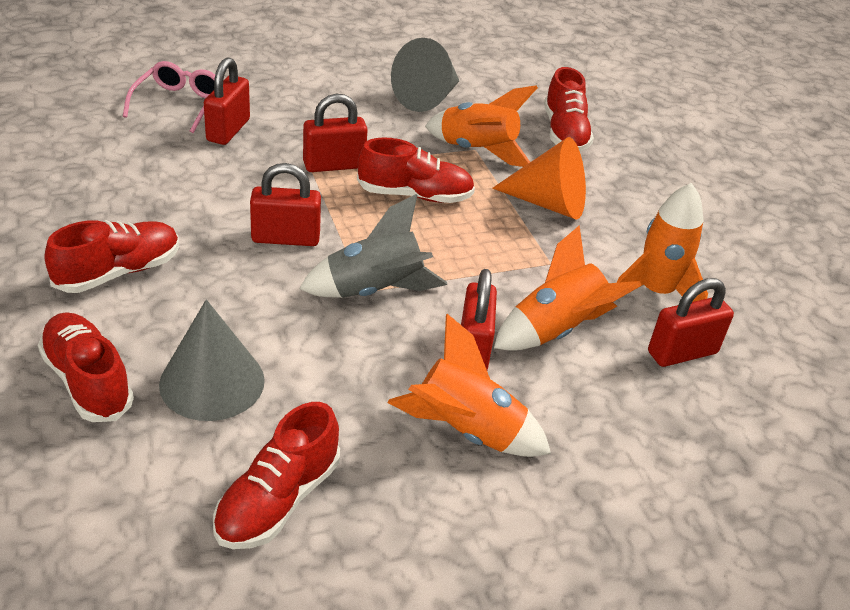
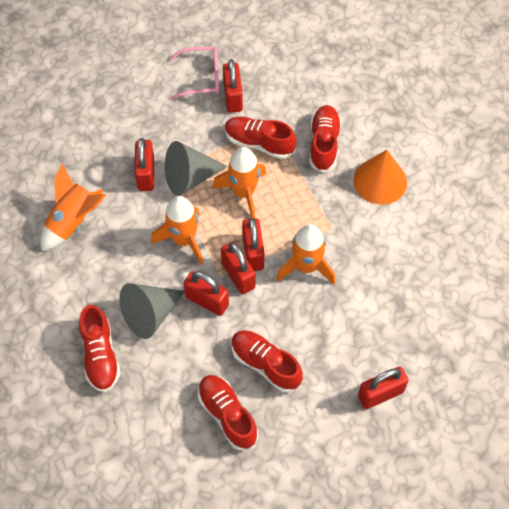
grey rocket: [299,194,447,298] = 1 -> none = 0
red padlock: [204,57,250,145] [250,163,321,246] [303,94,368,172] [461,269,497,370] [648,278,734,367] = 5 -> [135,138,154,191] [183,271,229,316] [221,242,255,294] [223,59,243,113] [242,218,265,271] [358,367,409,409] = 6

